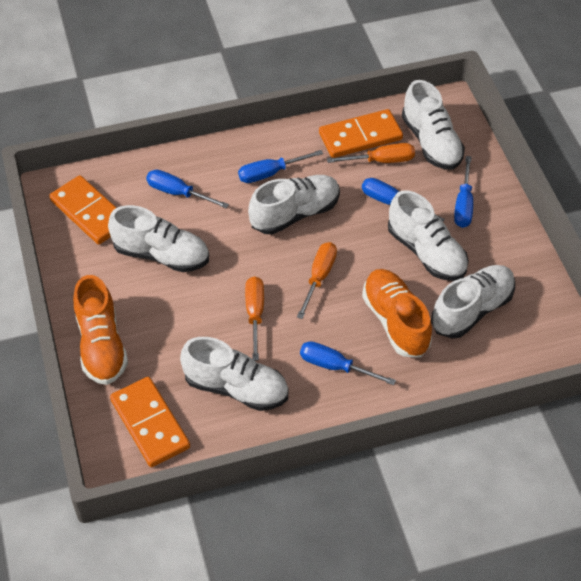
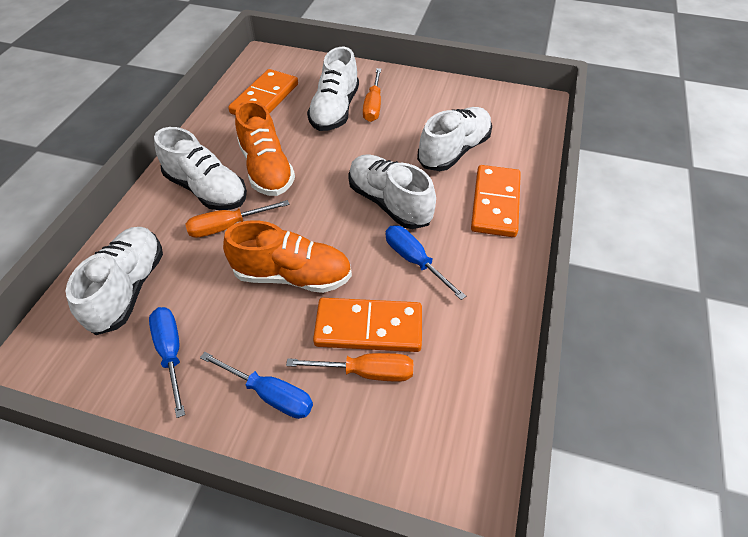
blue screwdriver: [146,170,229,208] [238,150,323,183] [300,341,396,385] [362,178,445,221] [454,156,473,228] = 5 -> [149,307,185,418] [200,352,313,419] [386,225,466,300] = 3
white shoe: [108,205,209,272] [180,337,288,411] [248,175,340,234] [388,190,469,281] [402,80,465,170] [431,265,515,338] = 6 -> [66,227,163,335] [154,127,247,210] [307,47,359,131] [348,155,436,229] [417,107,492,171] = 5

